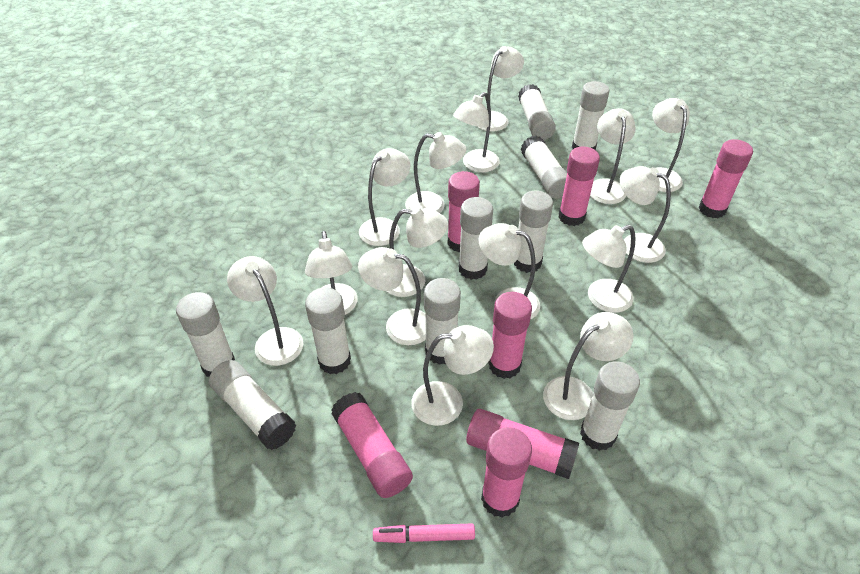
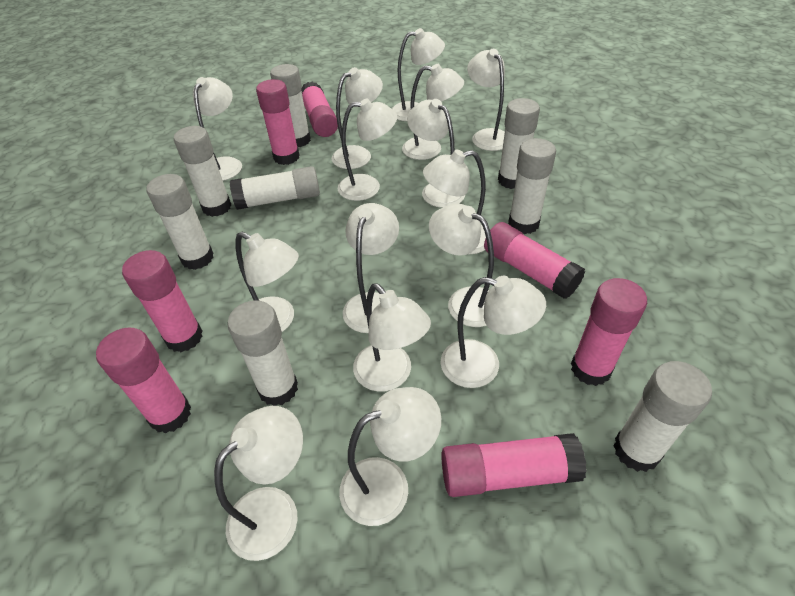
pink marker: [373,523,475,543] = 1 -> none = 0
white glue stick: [176,292,235,377] [209,360,296,450] [305,287,351,374] [424,278,461,365] [459,197,493,280] [514,191,553,273] [518,84,556,140] [521,135,567,199] [572,81,609,150] [580,361,640,451] = 10 -> [147,174,214,270] [174,126,231,217] [227,300,298,406] [230,166,320,210] [270,64,311,147] [498,98,540,189] [508,138,556,234] [614,361,712,472] = 8

